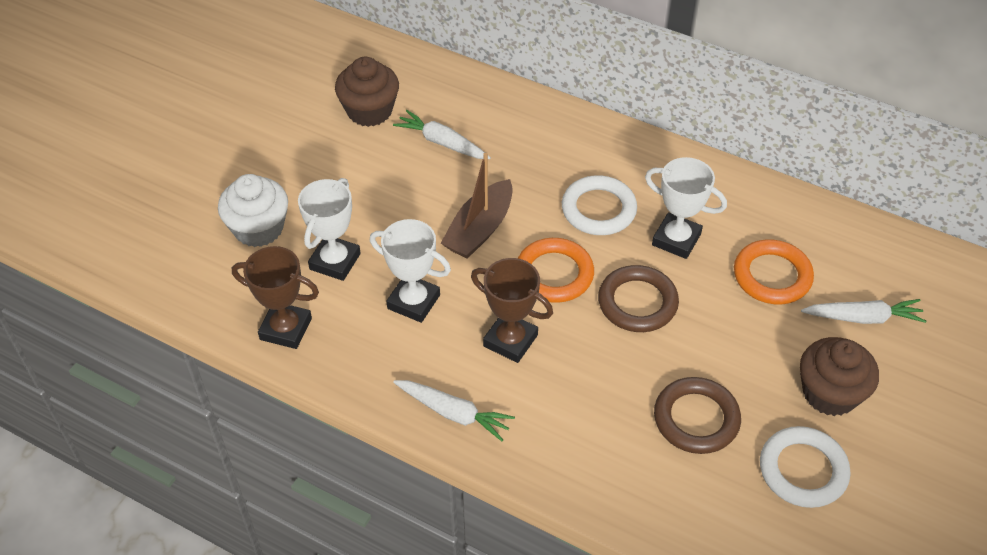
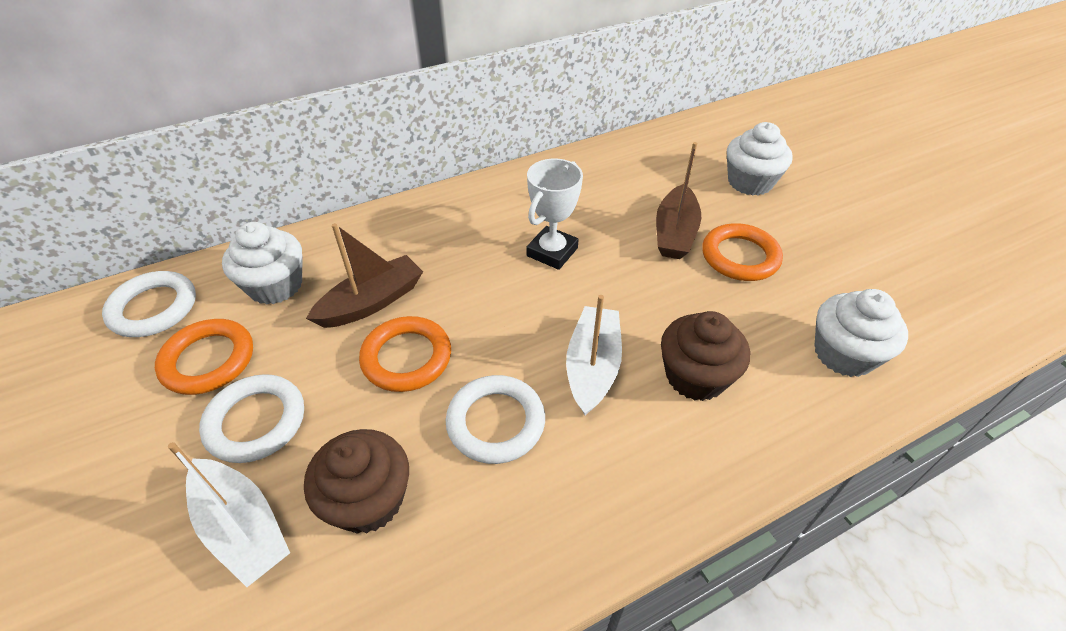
brown boat: [441,153,513,259] = 1 -> [306,223,423,328] [656,142,701,259] = 2
brown ring: [598,265,679,332] [654,377,741,454] = 2 -> none = 0
brown trophy: [232,246,319,349] [471,258,553,363] = 2 -> none = 0
orange ring: [518,238,594,303] [734,239,814,305] = 2 -> [155,319,253,395] [359,316,451,392] [702,223,783,281] = 3
white boat: none = 0 -> [168,442,290,587] [566,295,622,415] = 2
white carrot: [393,110,491,159] [393,380,515,441] [801,299,926,324] = 3 -> none = 0
white cupcake: [218,174,288,247] = 1 -> [222,222,303,305] [727,122,793,196] [814,289,908,377] = 3
white ring: [562,175,637,235] [760,426,850,508] = 2 -> [102,271,196,337] [199,374,304,463] [446,375,545,464] = 3
white trophy: [298,178,361,281] [370,219,451,323] [645,157,727,259] = 3 -> [527,159,583,270] = 1

